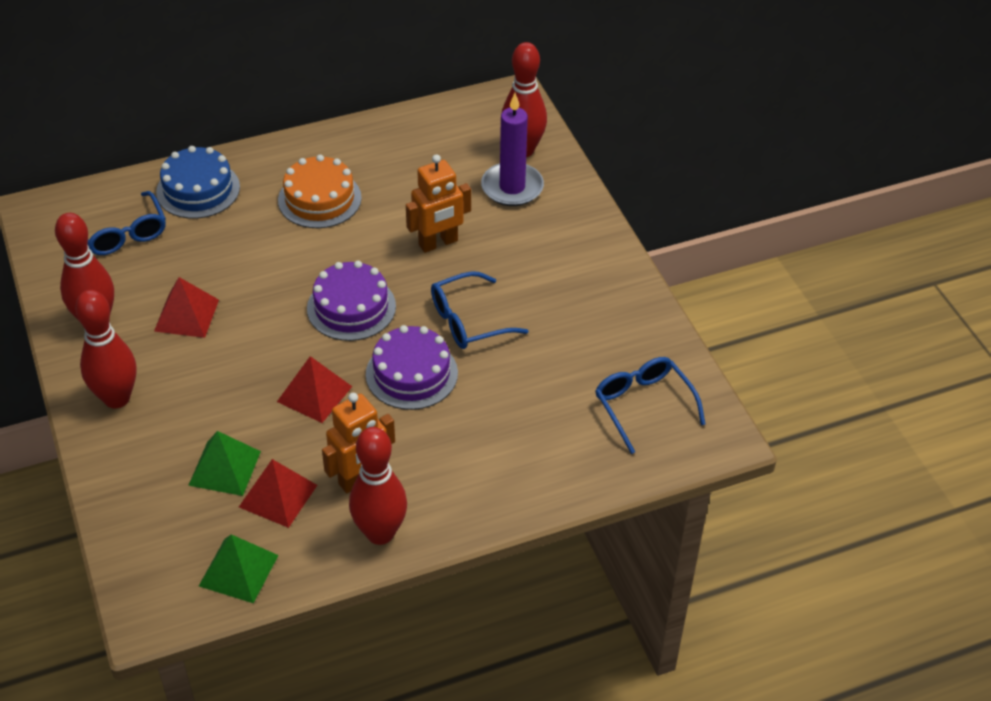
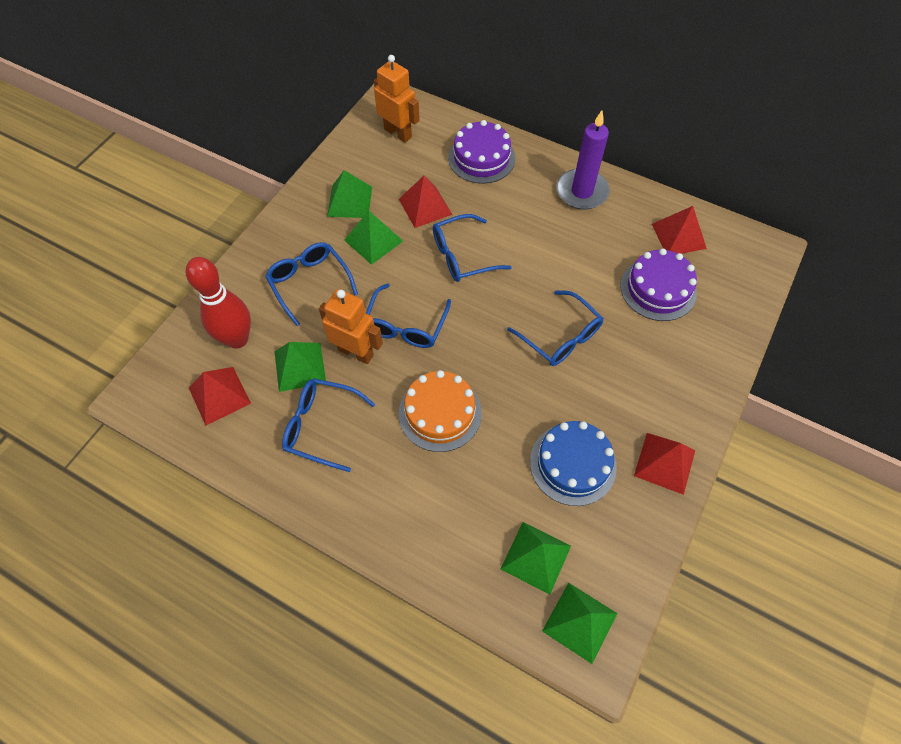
blue glasses: [88,191,166,255] [431,271,529,349] [595,357,705,454] = 3 -> [265,242,358,326] [282,379,375,472] [366,283,451,348] [433,214,512,282] [507,290,603,366] = 5
green pyramid: [188,431,261,496] [199,534,278,603] = 2 -> [274,342,326,392] [327,170,372,218] [344,211,403,265] [501,522,571,595] [542,583,618,664] = 5
red bowling pin: [55,213,114,322] [75,290,136,408] [349,427,407,545] [502,42,547,157] = 4 -> [186,257,251,349] = 1
red pyramid: [154,277,219,338] [239,459,317,528] [277,356,352,423] = 3 -> [189,367,251,426] [399,176,453,228] [634,433,695,495] [652,206,707,254] = 4

